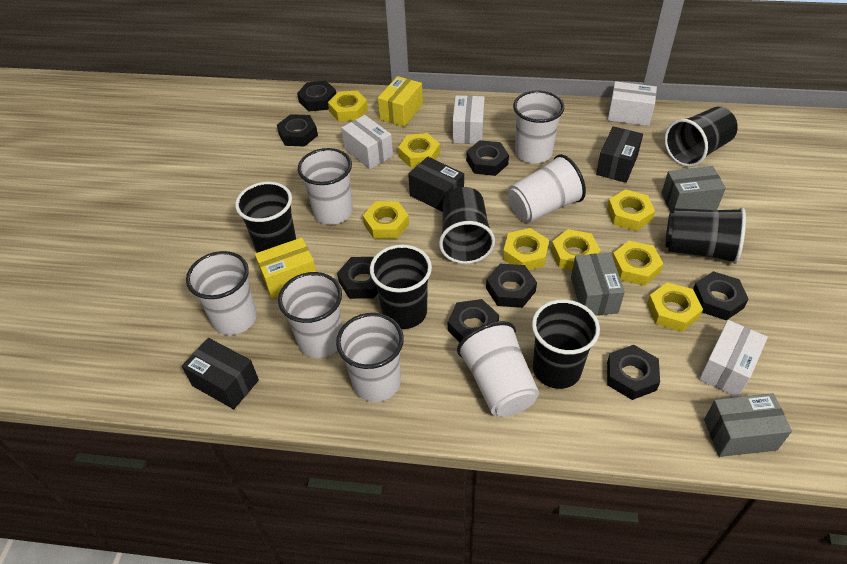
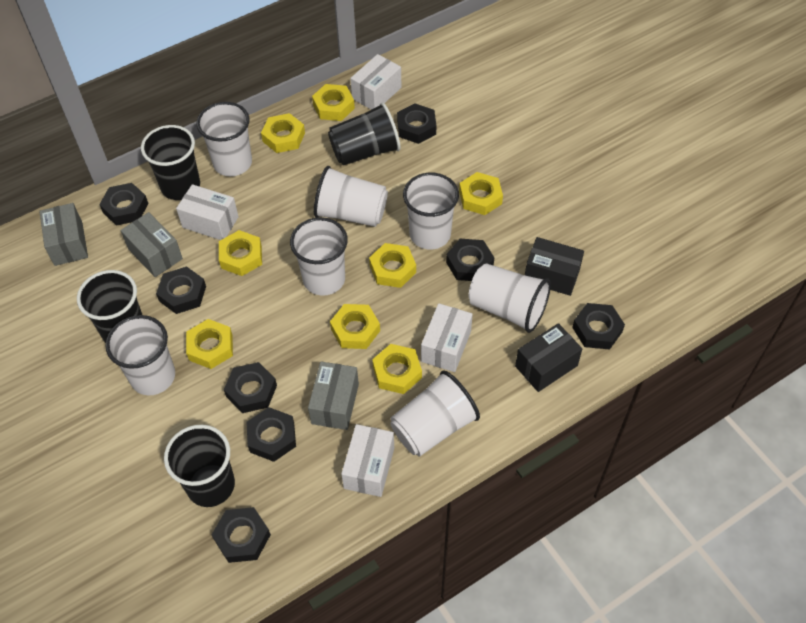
black box: [182,338,259,409] [408,157,464,212] [596,126,643,183] = 3 -> [515,323,582,392] [525,237,584,296] = 2
black cup: [235,182,296,253] [370,245,432,329] [439,187,495,264] [532,299,600,389] [665,107,738,167] [666,207,746,264] = 6 -> [77,270,142,343] [141,125,200,200] [164,425,235,507] [328,102,401,165] = 4
yellow box: [255,237,316,299] [378,76,423,127] = 2 -> none = 0

